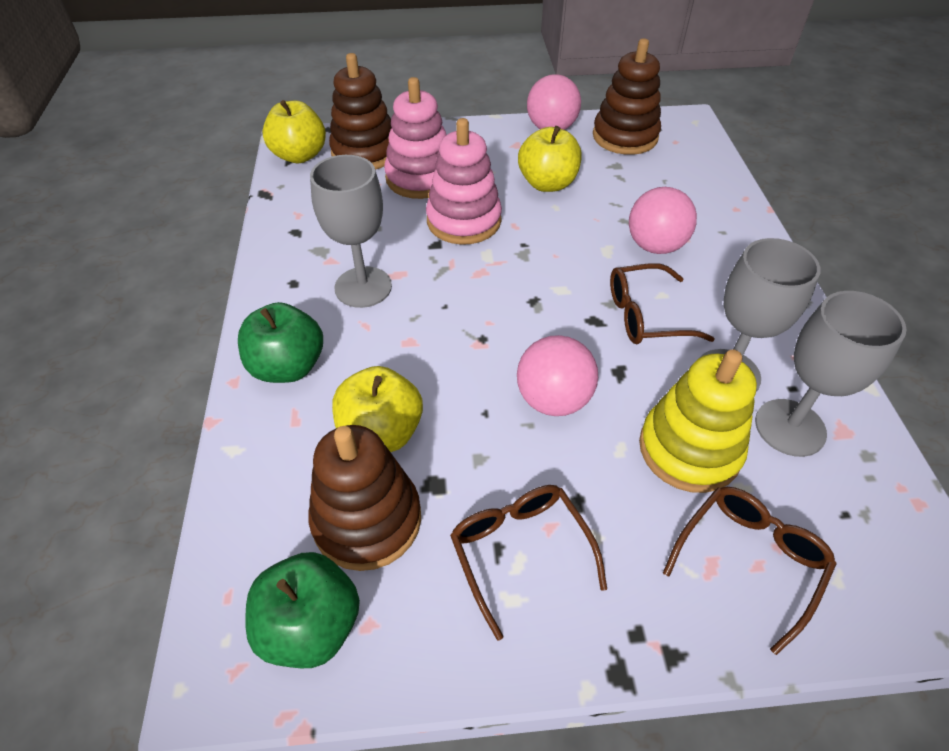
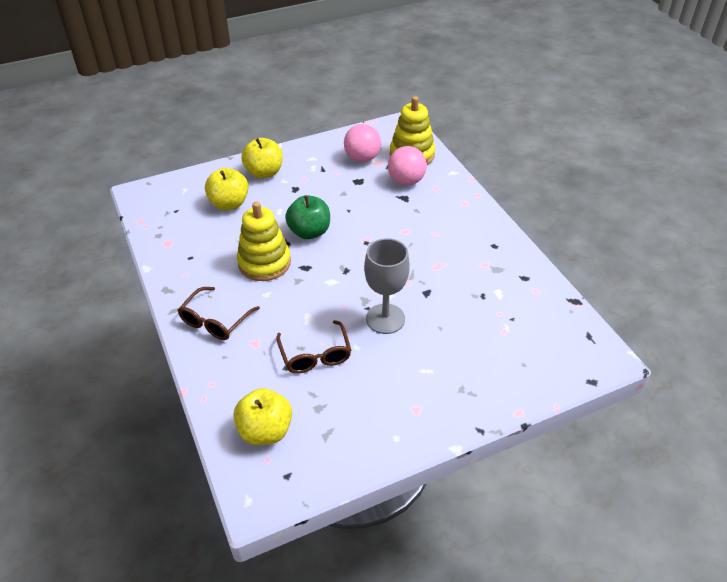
brown glasses: [450,485,607,640] [610,263,715,344] [663,487,837,655] = 3 -> [178,287,260,340] [276,320,351,374] = 2
brown stacking toy: [308,425,421,571] [329,53,392,170] [593,38,661,155] = 3 -> none = 0
green apple: [238,302,323,383] [246,552,360,668] = 2 -> [285,195,330,239] = 1
grey goblet: [310,155,392,308] [699,238,821,392] [755,291,906,457] = 3 -> [364,238,410,334] = 1
pink ball: [517,335,598,416] [527,74,581,130] [629,187,697,254] = 3 -> [344,124,381,162] [388,146,427,185] = 2
pink stacking toy: [384,77,446,199] [426,118,502,245] = 2 -> none = 0
yellow stacking toy: [639,350,757,493] = 1 -> [237,202,291,281] [390,96,435,165] = 2

